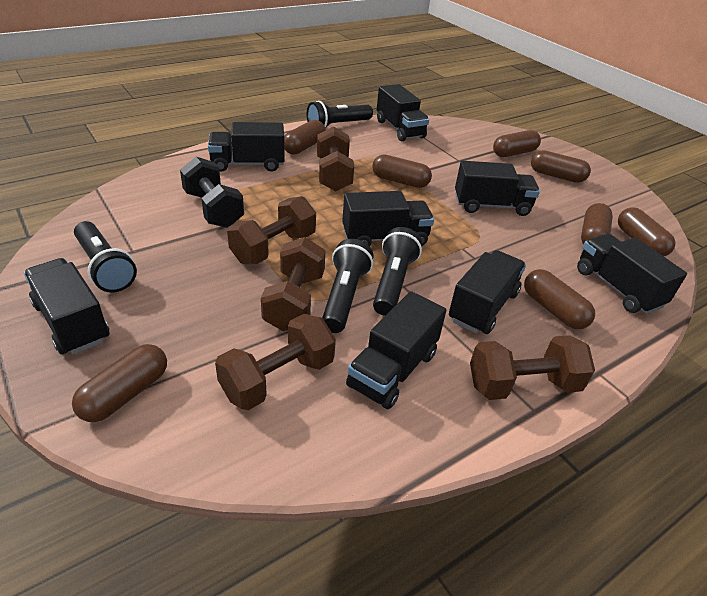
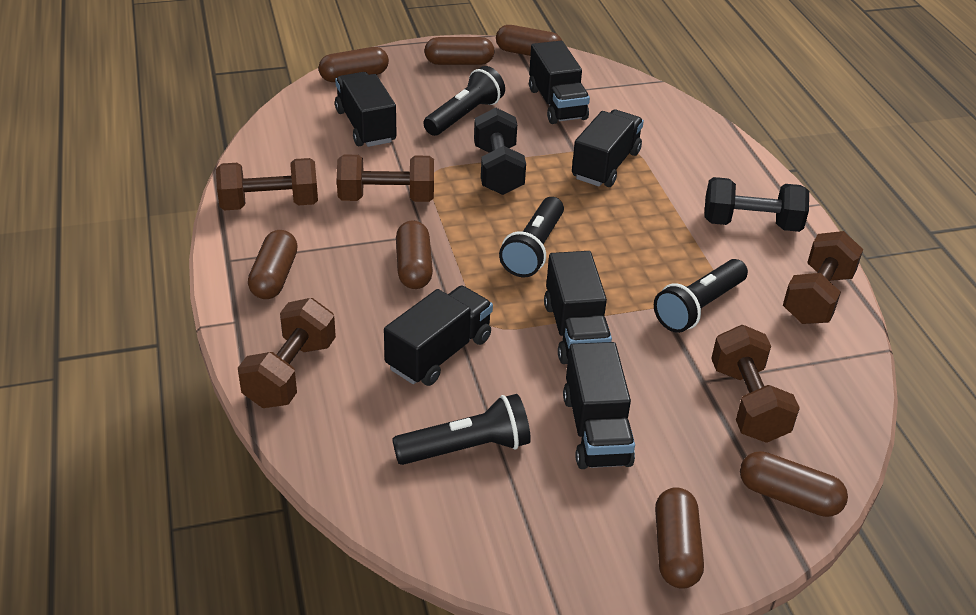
black dumbbell: [180,157,244,228] = 1 -> [474,108,526,195] [704,177,809,232] = 2
black truck: [24,258,110,355] [208,122,285,172] [342,191,434,246] [346,291,446,409] [377,84,429,141] [449,250,526,334] [455,161,540,216] [577,234,687,314] = 8 -> [335,72,397,147] [384,285,493,386] [529,41,590,124] [544,251,612,364] [563,342,635,469] [572,110,644,187] = 6
brown capsule: [72,344,167,422] [284,120,326,155] [372,154,432,188] [493,130,541,157] [524,269,595,329] [531,150,591,183] [581,203,613,244] [618,207,676,257] = 8 -> [248,230,298,299] [319,47,389,82] [396,220,433,289] [425,37,495,65] [496,25,562,56] [655,487,704,589] [740,451,848,517] = 7

